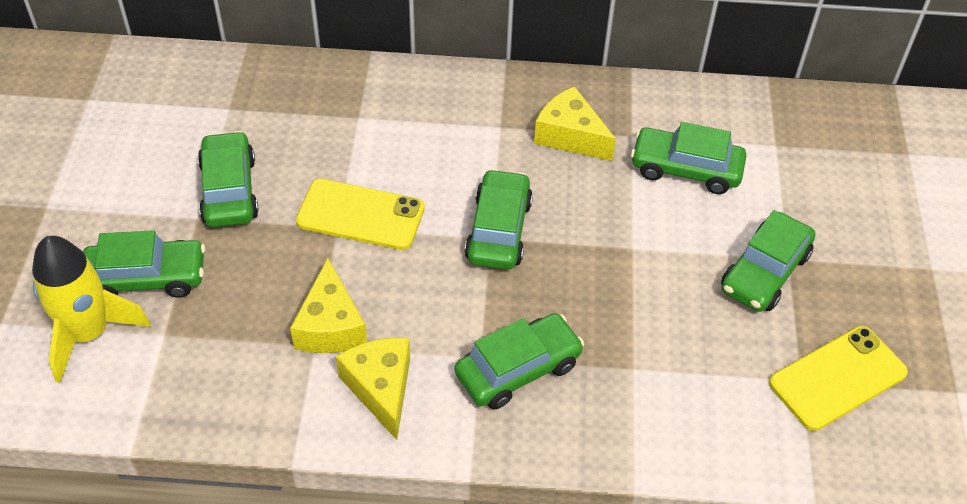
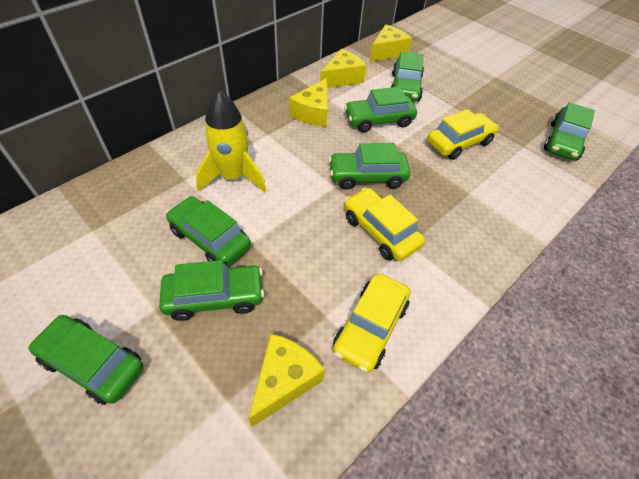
green car: [83,230,205,298] [198,131,259,227] [455,313,584,409] [465,169,533,270] [631,122,746,194] [721,210,816,312] = 6 -> [29,315,144,405] [159,260,264,321] [166,196,251,266] [329,143,410,190] [344,87,417,132] [390,51,424,102] [544,102,595,161] = 7
yellow car: none = 0 -> [333,273,411,373] [344,188,425,261] [427,109,499,160] = 3
yellow cheese: [290,258,367,353] [336,338,410,440] [534,86,616,161] = 3 -> [248,334,325,427] [289,78,328,127] [320,49,367,88] [370,25,412,62] = 4
yellow phone: [296,179,425,250] [769,326,908,431] = 2 -> none = 0

